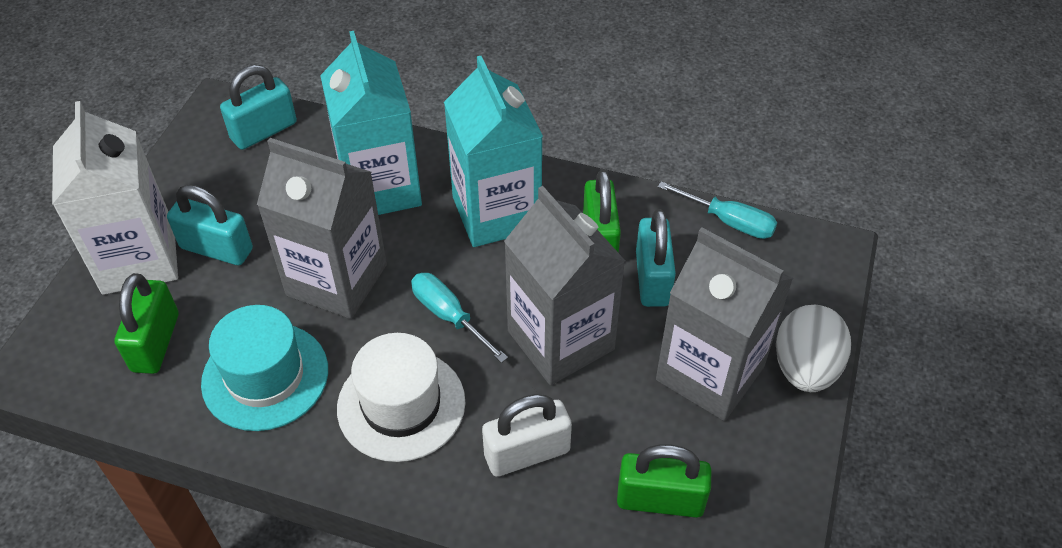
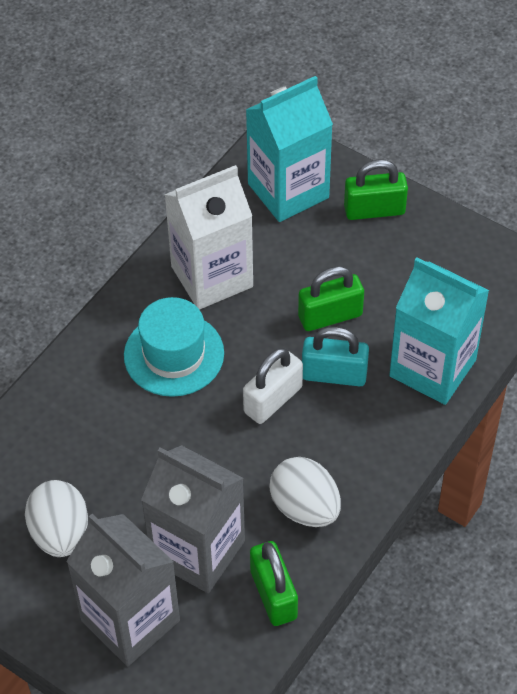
grey carton: [257,138,387,319] [504,186,625,385] [656,227,793,421] = 3 -> [66,514,180,666] [141,445,245,593] = 2
turquoise padlock: [167,185,253,265] [220,65,297,150] [636,209,676,307] = 3 -> [302,327,369,386] = 1
turquoise screwdriver: [411,273,508,363] [658,181,777,239] = 2 -> none = 0
white egg: [776,305,851,392] = 1 -> [25,480,88,557] [269,457,341,527] = 2
white hat: [337,333,465,462] = 1 -> none = 0

